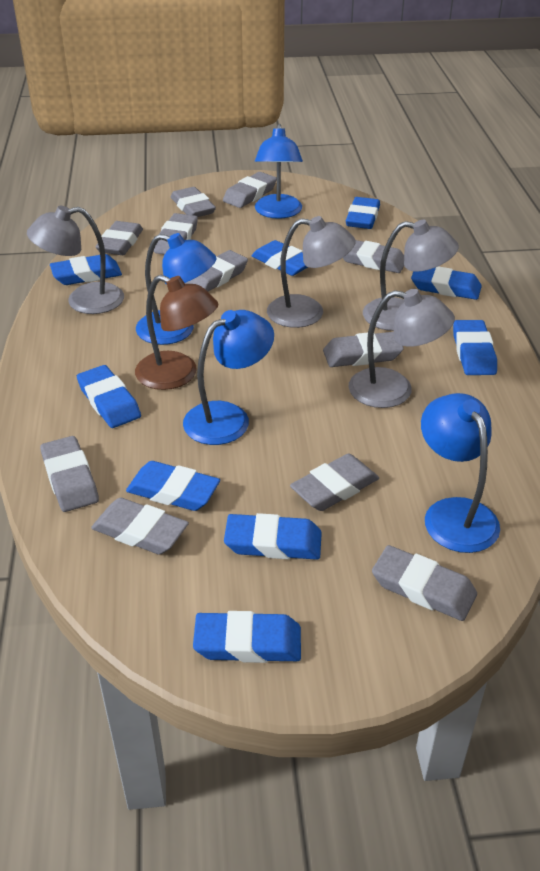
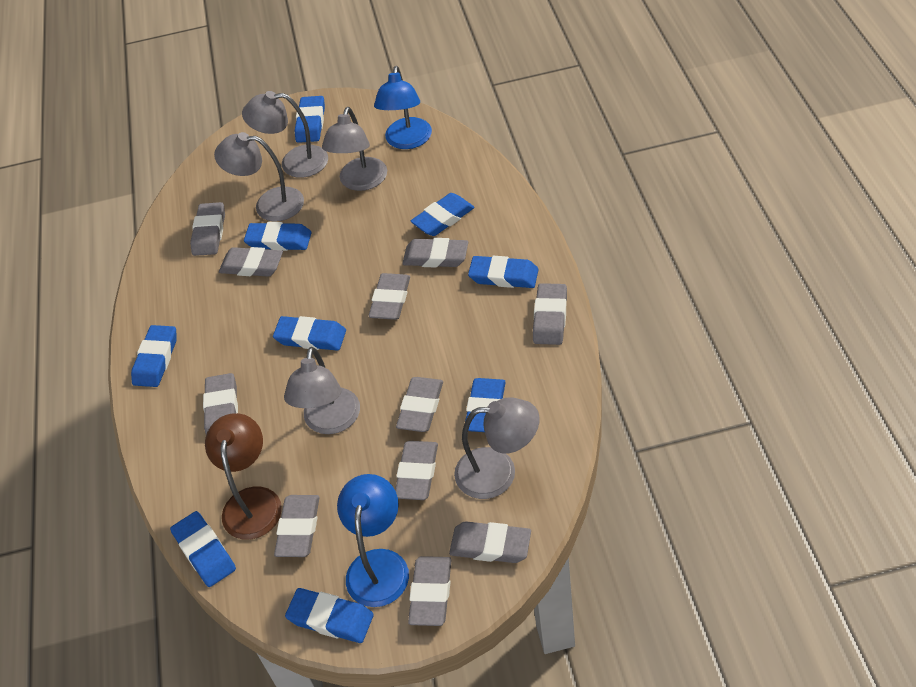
blue lamp: [136,233,216,345] [183,310,274,445] [255,124,303,219] [421,393,500,553] = 4 -> [337,474,409,607] [374,66,432,149] = 2
grey lamp: [27,206,124,314] [267,216,356,328] [349,289,455,408] [363,220,459,331] = 4 -> [214,132,304,222] [242,91,328,178] [284,347,360,434] [322,107,387,191] [454,397,540,499] = 5

